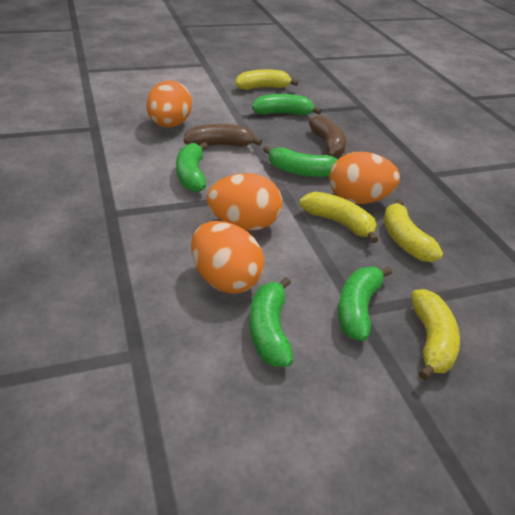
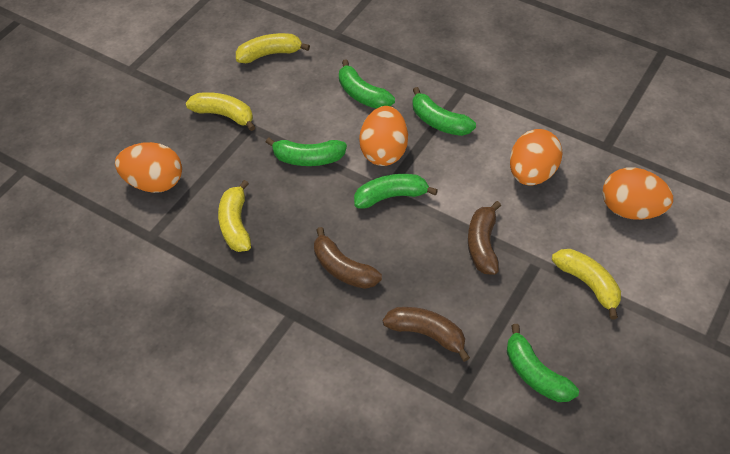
brown banana: [184,124,262,147] [309,115,346,157] = 2 -> [314,227,382,289] [383,307,470,362] [468,201,501,275] = 3

